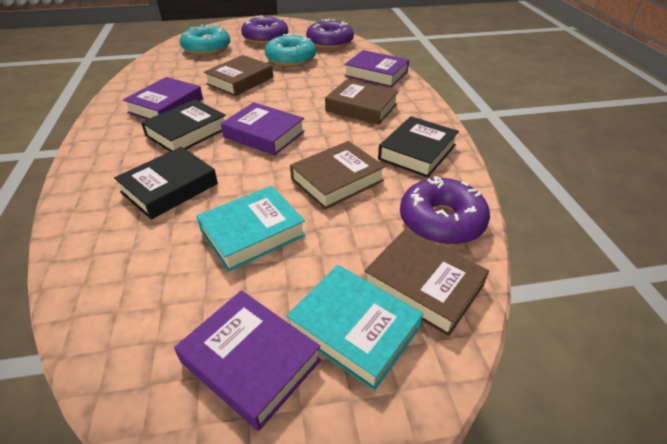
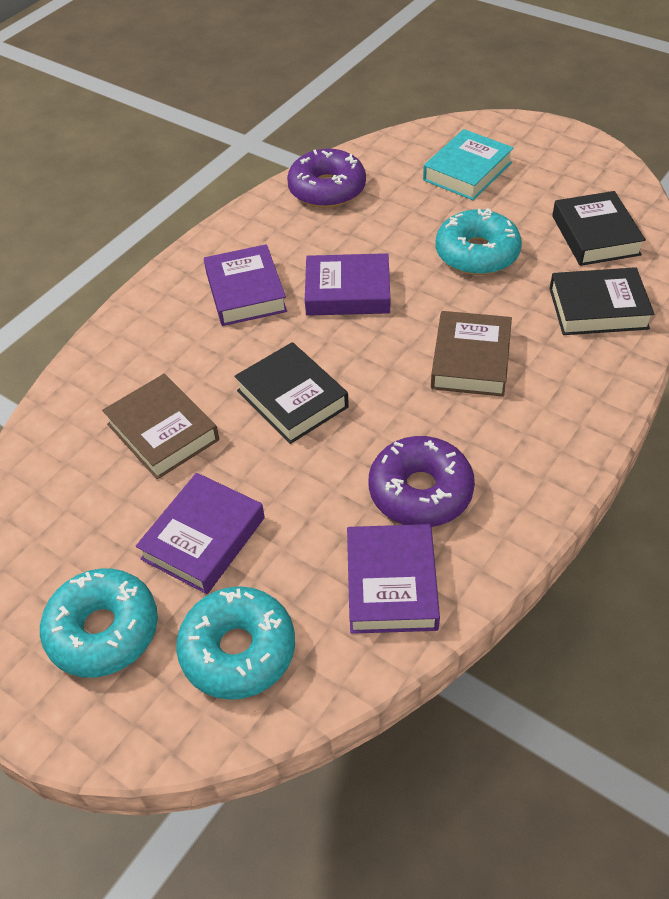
brown book: [203,55,273,96] [290,141,385,209] [325,79,399,125] [364,229,489,337] = 4 -> [102,374,219,480] [431,311,512,397] = 2
purple donut: [241,15,288,44] [306,19,354,49] [400,176,490,245] = 3 -> [287,149,366,208] [369,436,475,527] = 2
turquoise book: [196,186,306,272] [286,265,423,391] = 2 -> [423,129,514,200] = 1
turquoise donut: [180,25,230,55] [265,33,316,67] = 2 -> [40,568,158,678] [176,586,295,700] [436,208,522,275] = 3

